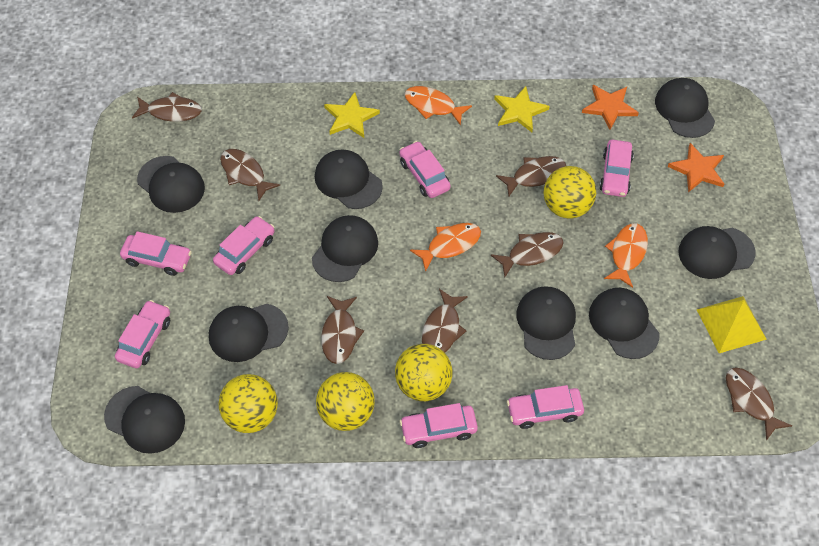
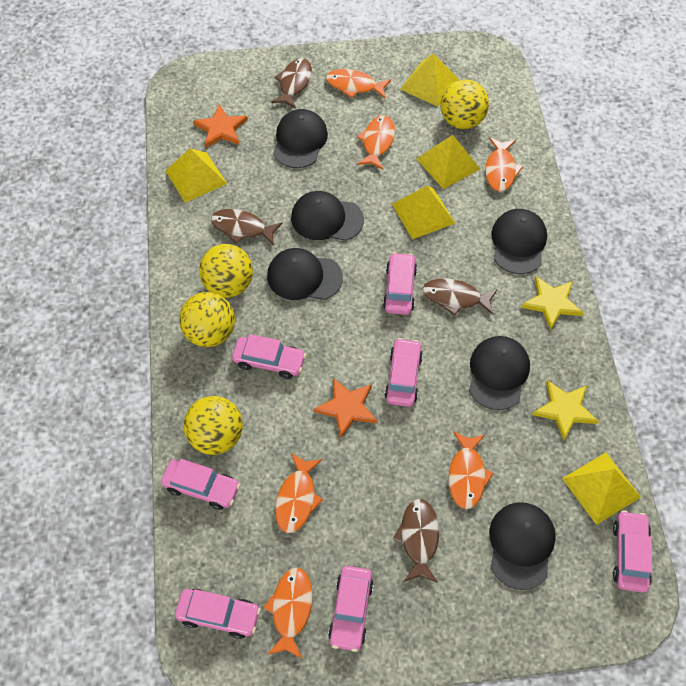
black cap: [104,386,185,454] [137,156,205,213] [209,304,289,362] [312,215,378,282] [315,150,383,209] [516,286,576,360] [589,288,660,359] [655,78,715,138] [678,226,756,279] = 9 -> [267,248,343,300] [273,109,328,168] [291,191,364,241] [469,336,530,410] [489,502,556,590] [491,209,547,274] = 6
brown fish: [132,92,202,122] [220,149,280,201] [321,296,364,364] [422,289,468,353] [491,232,564,277] [496,156,566,196] [726,367,792,441] = 7 -> [211,209,283,245] [271,58,312,109] [393,499,439,583] [422,278,497,316] = 4
orange fish: [404,86,472,126] [410,223,481,272] [604,223,648,288] = 3 -> [263,568,313,659] [275,453,323,533] [326,69,391,99] [357,116,395,170] [449,431,494,509] [485,138,523,192] = 6
yellow pyramid: [697,296,767,353] = 1 -> [165,148,227,203] [392,186,455,240] [400,54,459,107] [416,135,480,189] [562,452,641,525] = 5

